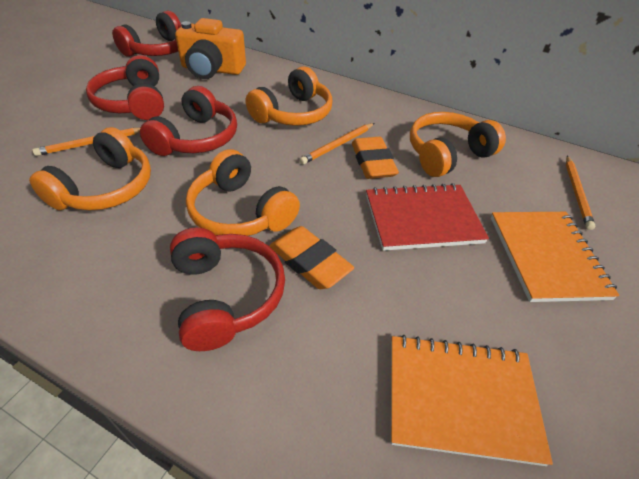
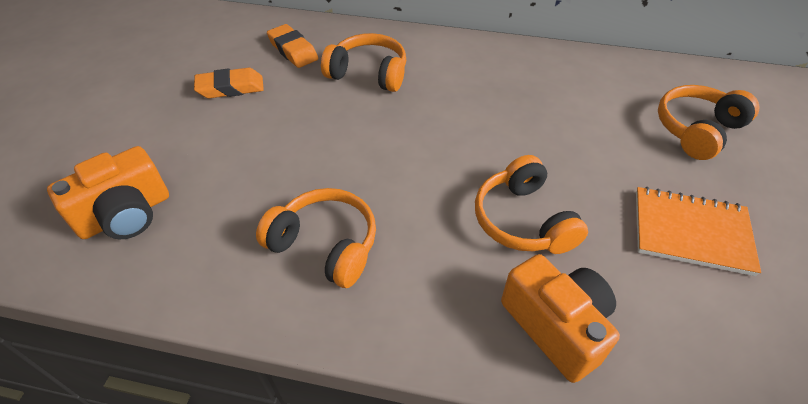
orange camera: [175,18,246,79] = 1 -> [47,146,169,239] [501,254,620,383] = 2
orange notebook: [391,335,553,466] [491,212,620,302] = 2 -> [636,187,761,276] = 1
orange pencil: [33,128,140,156] [300,123,374,165] [566,156,595,230] = 3 -> none = 0
red headphones: [86,55,164,120] [112,10,182,57] [140,86,237,156] [170,227,285,351] = 4 -> none = 0
red notebook: [366,183,489,251] = 1 -> none = 0

